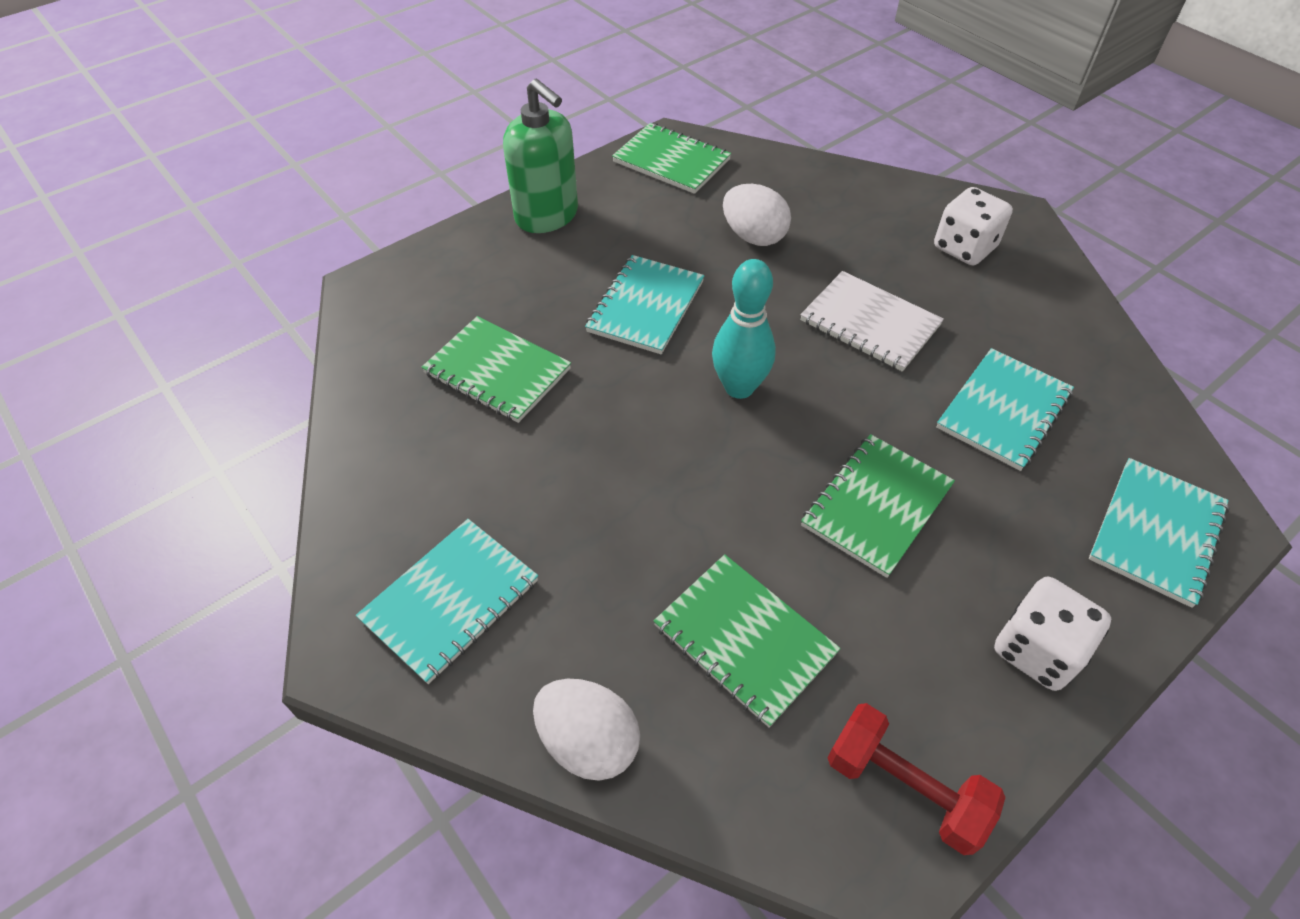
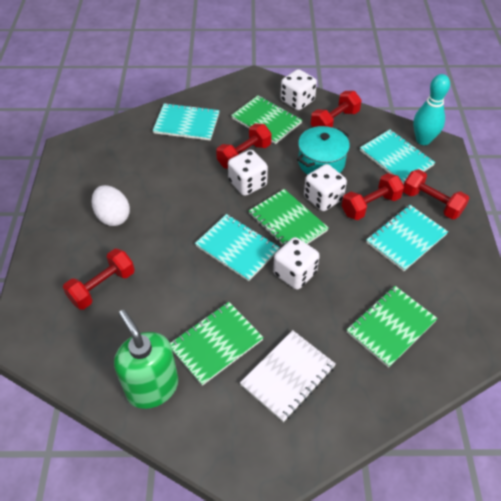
red dumbbell: [827,703,1006,855] = 1 -> [63,249,135,310] [216,123,272,169] [311,91,362,128] [342,173,404,220] [403,169,470,219] = 5
turquoise pot: none = 0 -> [297,126,350,175] = 1
white dice: [934,187,1013,265] [994,577,1111,691] = 2 -> [228,150,268,196] [273,237,320,290] [280,69,317,110] [304,164,347,211] = 4
white egg: [533,679,640,781] [723,184,791,246] = 2 -> [91,185,130,226] = 1

